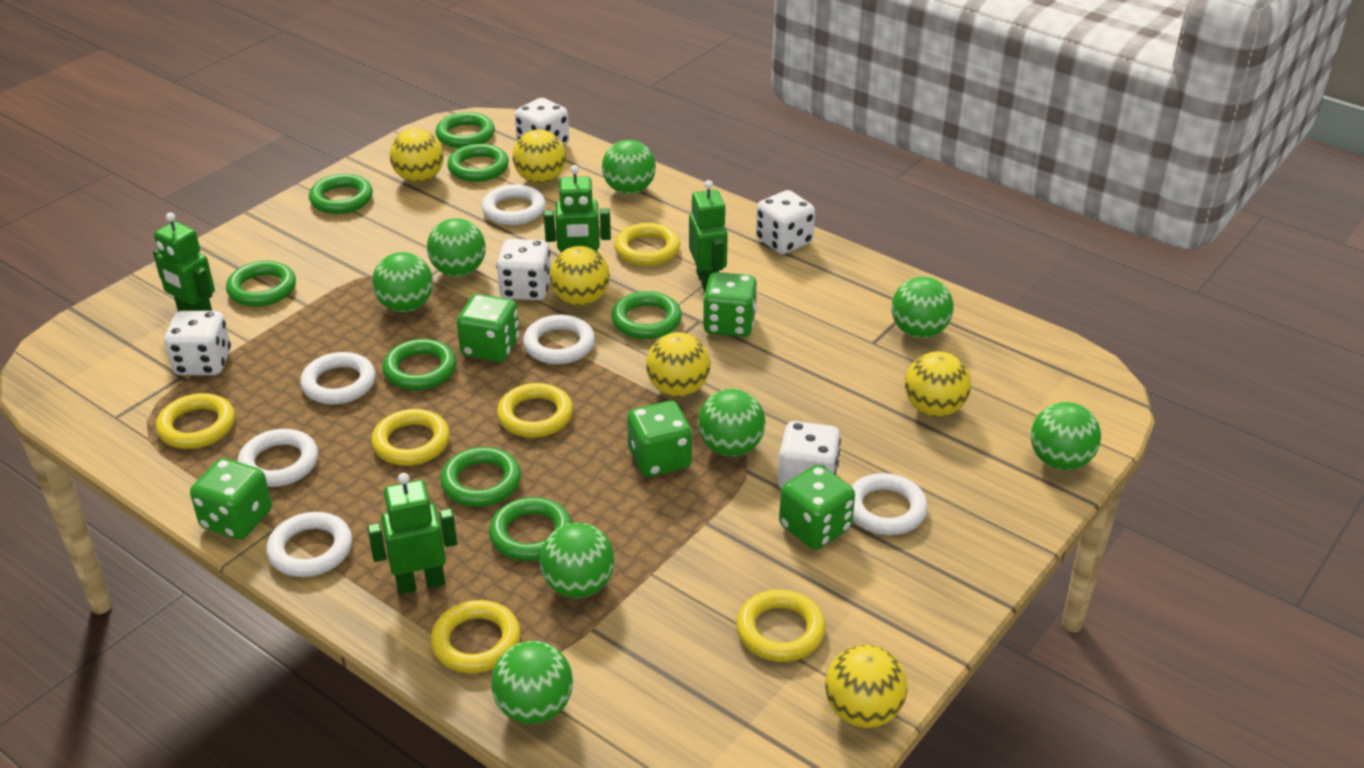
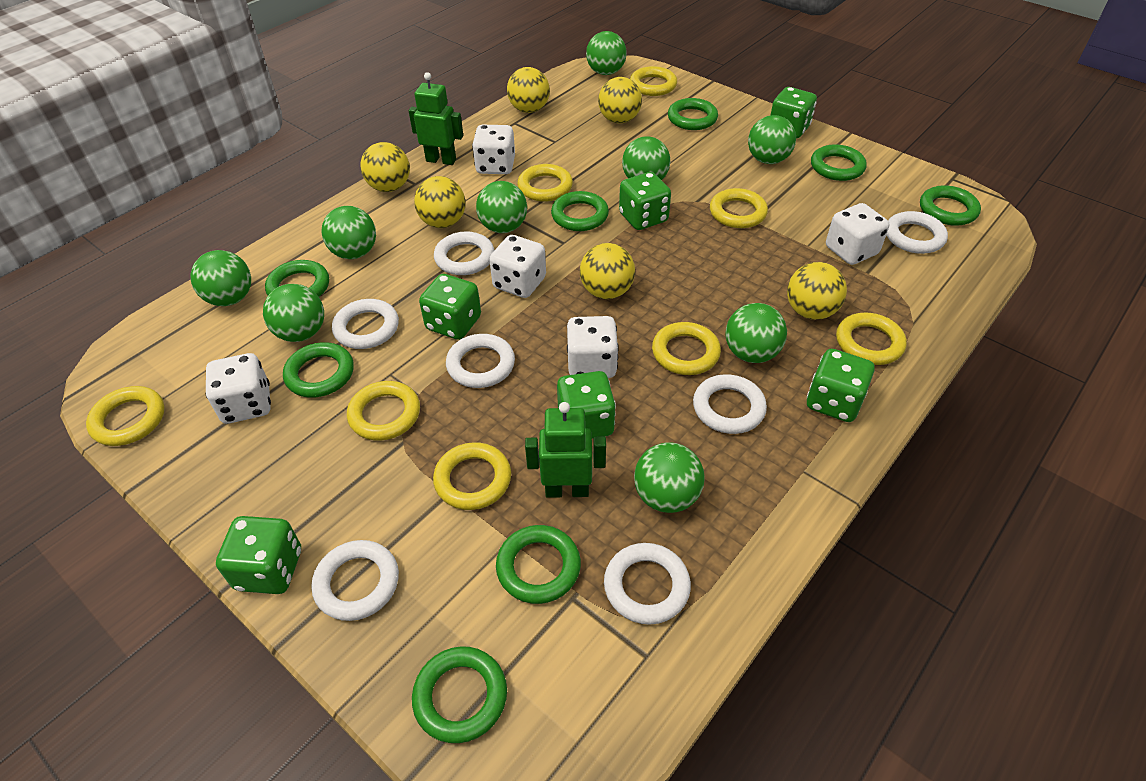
green ball: [372,252,433,312] [427,218,486,277] [491,641,573,724] [540,523,615,598] [602,140,656,194] [698,389,766,457] [891,277,954,338] [1031,402,1101,470] = 8 -> [191,250,251,306] [263,284,324,342] [322,206,376,259] [476,181,527,233] [586,31,627,75] [622,136,670,180] [634,442,705,513] [726,303,787,363] [748,115,796,164] = 9
green dice: [190,458,272,540] [457,294,519,362] [627,401,692,477] [703,272,757,337] [779,465,855,550] = 5 -> [216,516,301,594] [419,274,481,340] [557,371,616,438] [619,172,671,230] [770,87,817,138] [807,349,875,422] = 6
green robot: [153,212,215,312] [367,473,457,594] [544,165,611,253] [689,180,728,292] = 4 -> [409,72,463,165] [525,402,606,498] = 2
white ring: [238,429,318,487] [266,512,352,577] [300,352,376,404] [482,184,546,225] [523,315,595,364] [851,473,928,535] = 6 -> [311,540,399,621] [332,299,399,349] [434,231,494,275] [446,334,515,388] [604,543,691,625] [693,374,767,434] [886,211,948,254] = 7
yellow ring: [156,393,235,449] [371,409,450,466] [430,600,521,673] [497,383,573,438] [614,223,680,266] [736,590,826,662] = 6 -> [86,386,165,446] [347,381,420,441] [433,442,511,510] [517,164,573,202] [630,66,677,96] [652,322,721,375] [710,188,768,228] [836,313,907,365] = 8

